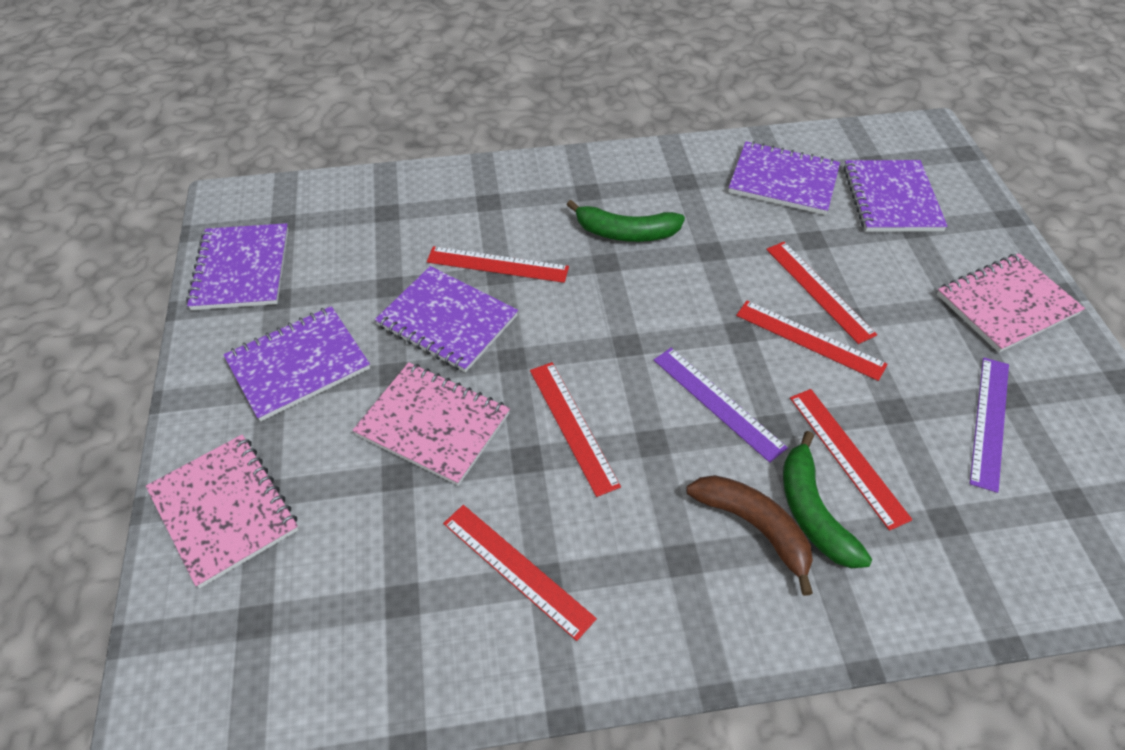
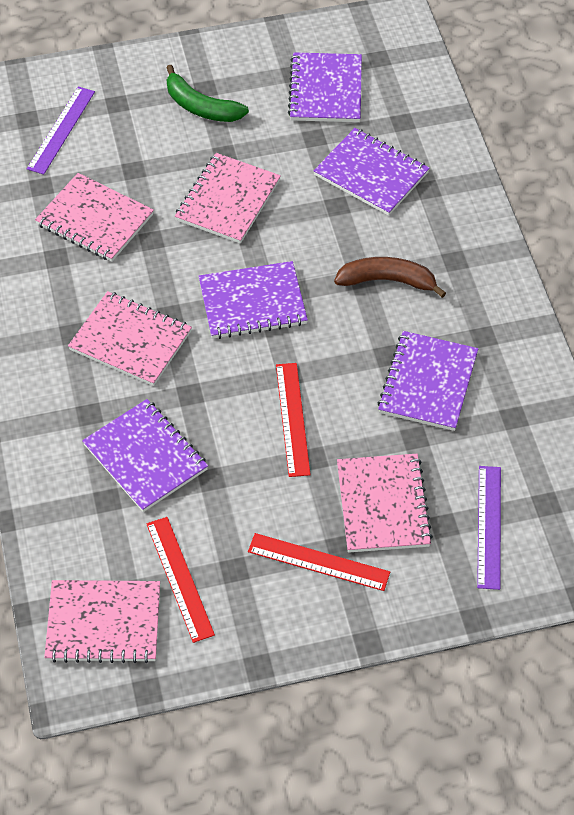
green banana: [567,200,685,242] [783,431,872,568] = 2 -> [166,65,249,122] = 1
pink notebook: [146,435,299,588] [352,362,510,486] [937,253,1085,353] = 3 -> [35,173,154,262] [44,580,160,663] [68,291,192,386] [175,153,281,244] [337,454,433,553] = 5
red ruler: [427,246,569,283] [443,505,597,641] [530,362,621,497] [736,301,888,381] [766,242,877,344] [790,389,912,531] = 6 -> [146,517,215,643] [248,533,390,591] [276,363,311,477] = 3

